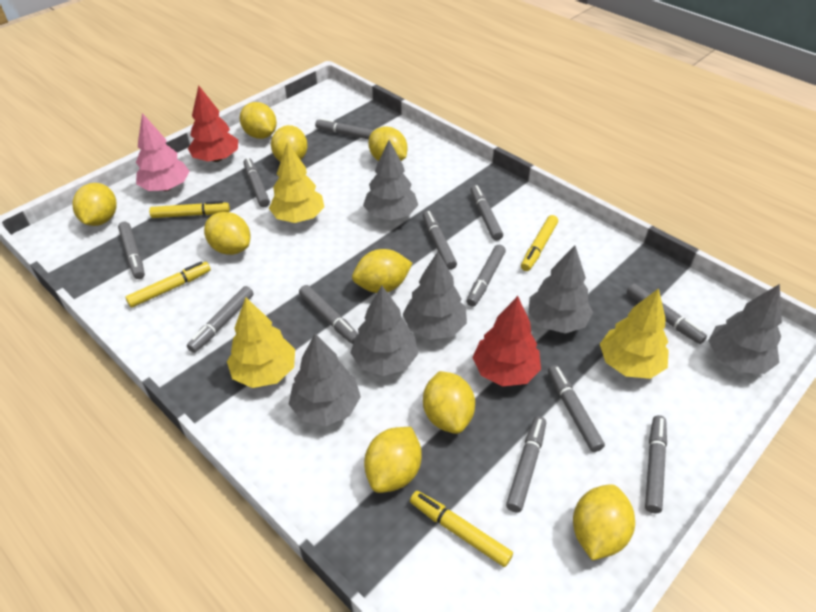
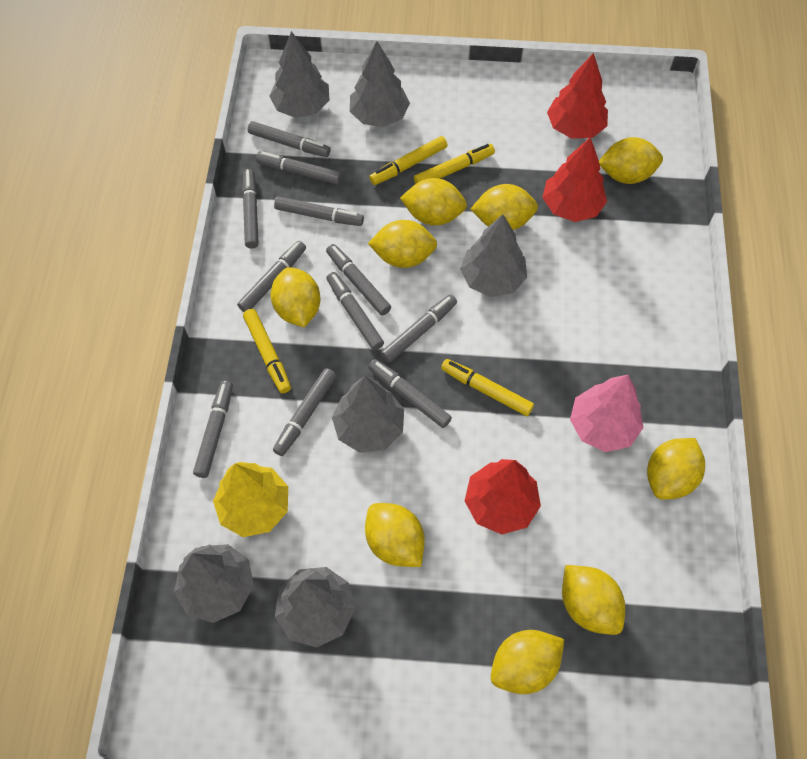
grey marker: [118,222,145,279] [187,286,254,353] [244,158,270,207] [299,285,358,344] [315,118,374,139] [423,211,457,270] [466,245,506,307] [470,185,503,241] [506,416,546,513] [548,365,605,452] [627,284,707,344] [645,415,667,513] = 12 -> [193,381,233,478] [237,241,306,312] [242,169,259,249] [248,121,330,157] [256,152,342,185] [273,368,336,456] [274,196,364,226] [326,244,391,316] [327,272,384,350] [368,359,452,428] [381,294,457,363] = 11
red tree: [188,86,238,162] [472,296,541,386] = 2 -> [465,459,541,534] [542,137,607,222] [547,53,608,139] = 3
yellow tree: [227,297,295,388] [269,142,324,223] [600,288,669,379] = 3 -> [213,462,288,537] = 1

